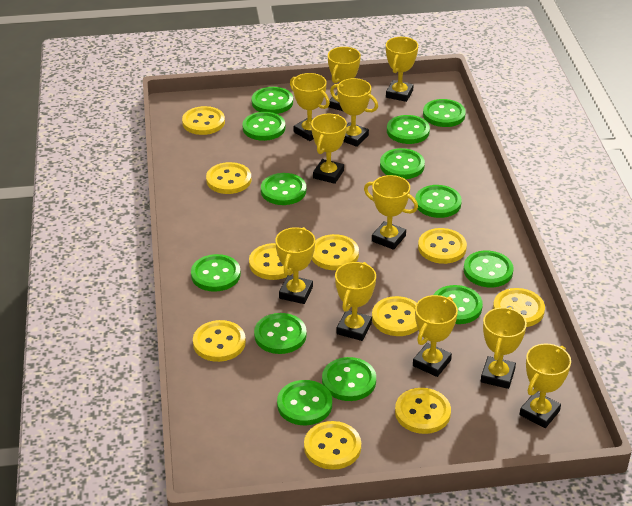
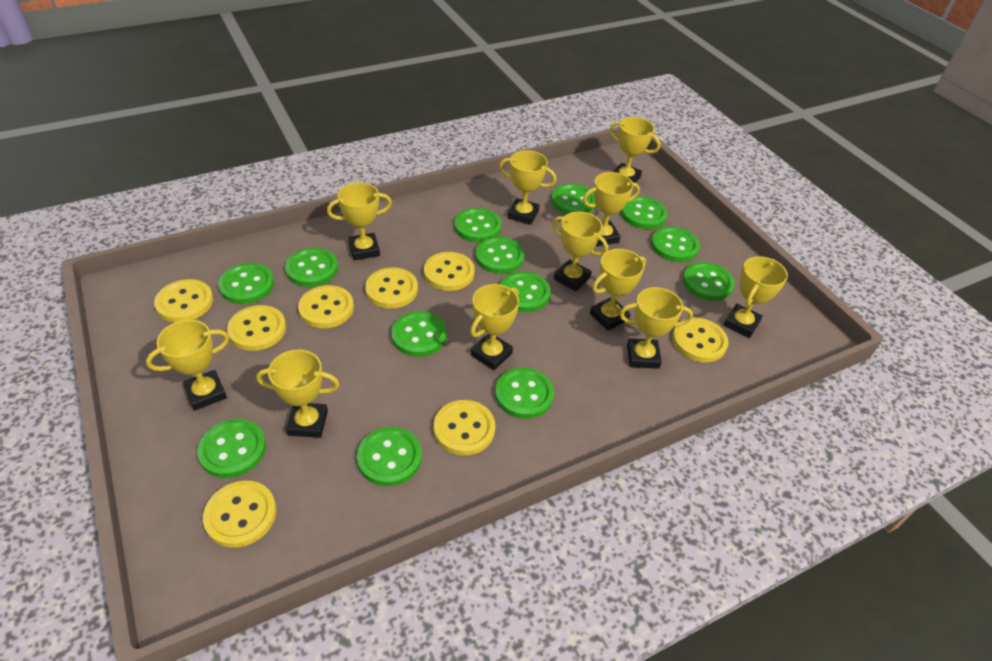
yellow button: [182,106,225,135] [193,320,246,362] [206,162,251,194] [249,243,293,280] [304,421,361,470] [312,234,359,270] [372,296,418,336] [395,388,451,434] [418,228,467,264] [493,288,545,327] = 10 -> [154,279,213,322] [203,481,276,548] [227,305,286,351] [298,285,354,328] [365,267,418,309] [424,252,475,291] [434,400,495,455] [672,318,728,363] = 8

